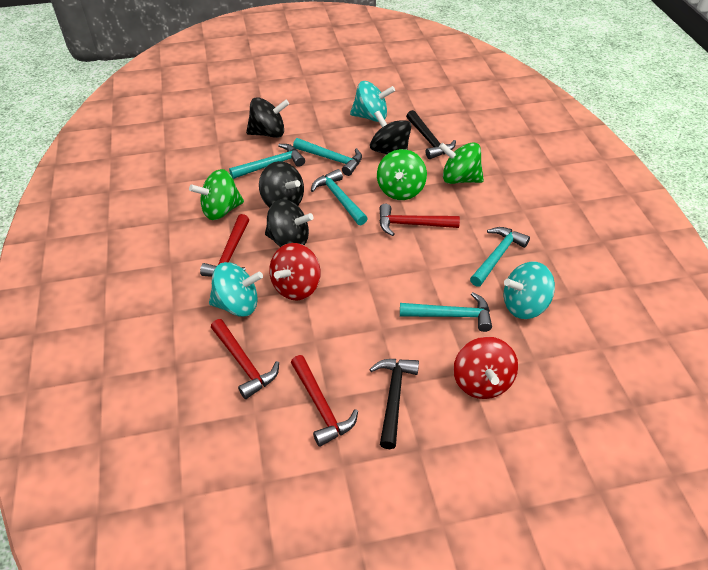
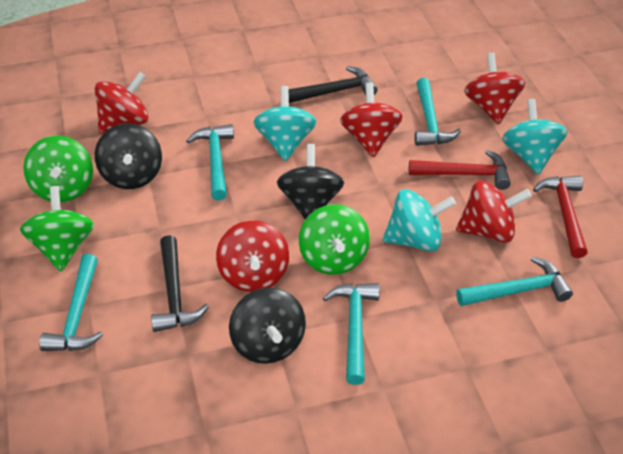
black spinning top: [246,97,289,138] [259,161,304,208] [265,199,313,247] [370,111,411,154] = 4 -> [95,123,162,189] [229,287,306,364] [277,144,344,219] = 3
red hammer: [200,214,249,277] [211,319,279,399] [291,355,358,447] [379,204,460,236] = 4 -> [409,150,511,190] [533,176,588,258] = 2
red spinning top: [269,243,321,301] [453,337,518,399] = 2 -> [95,72,148,134] [216,220,289,292] [340,82,403,157] [456,180,532,243] [464,53,525,124] = 5

